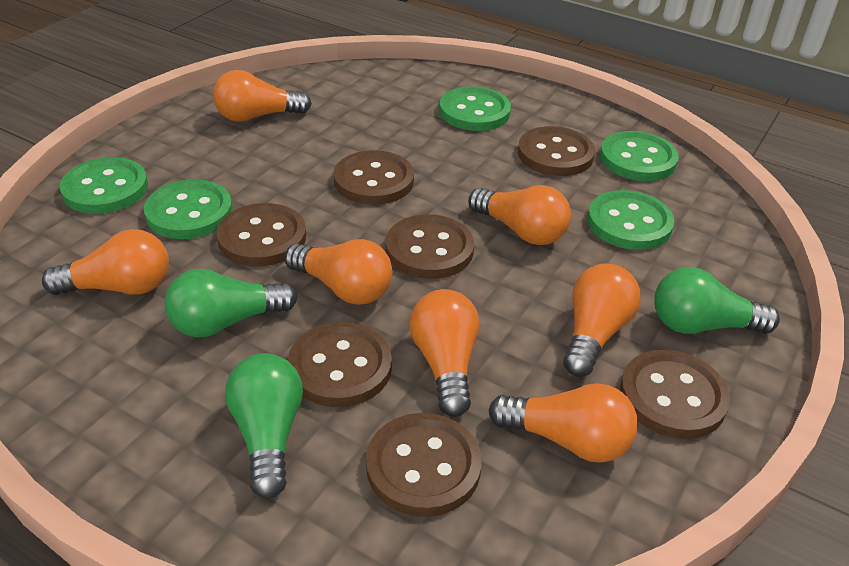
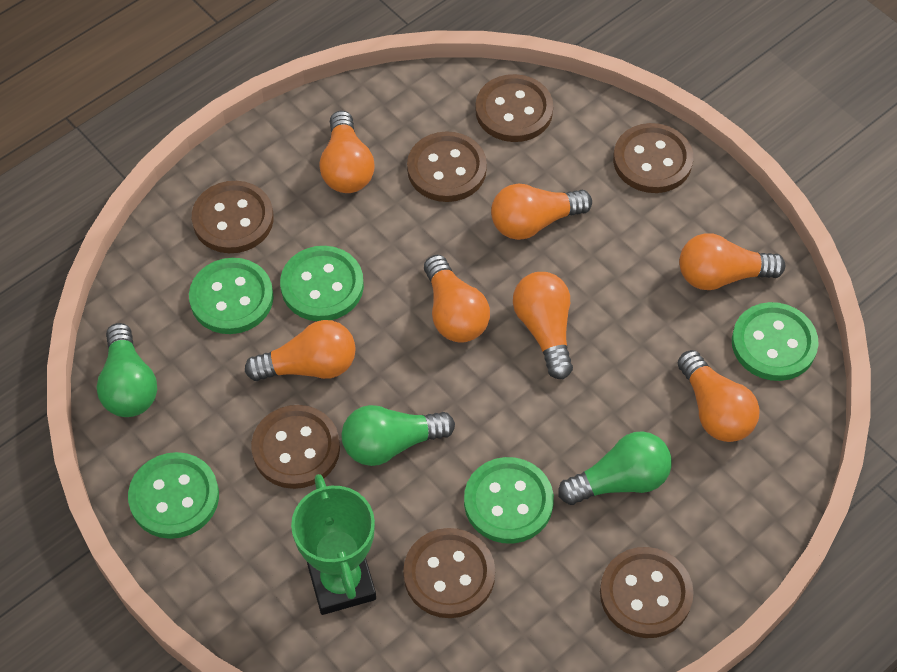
green trophy: none = 0 -> [291,474,376,615] = 1

